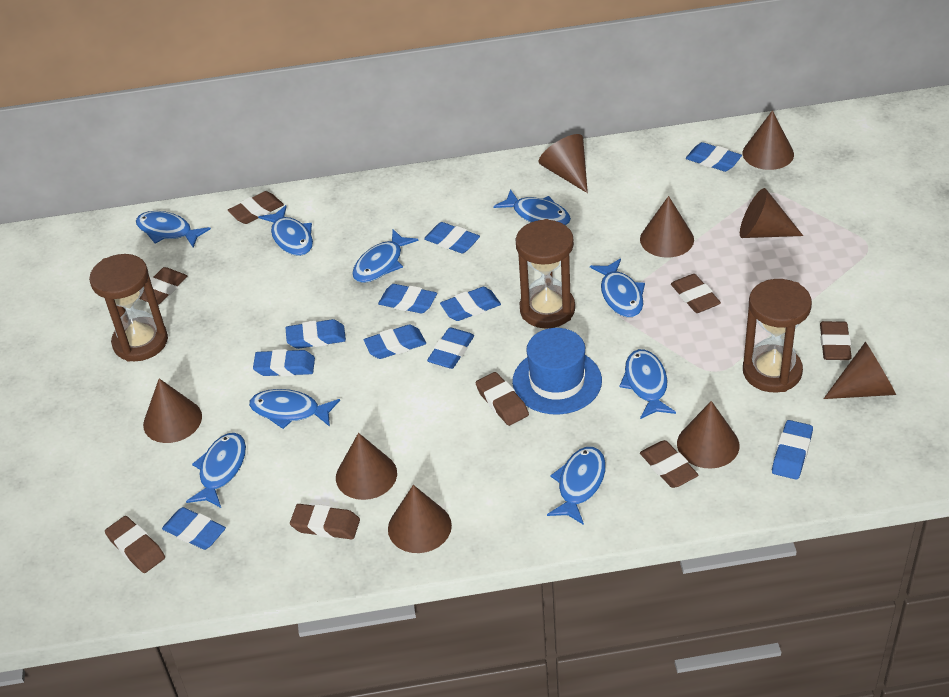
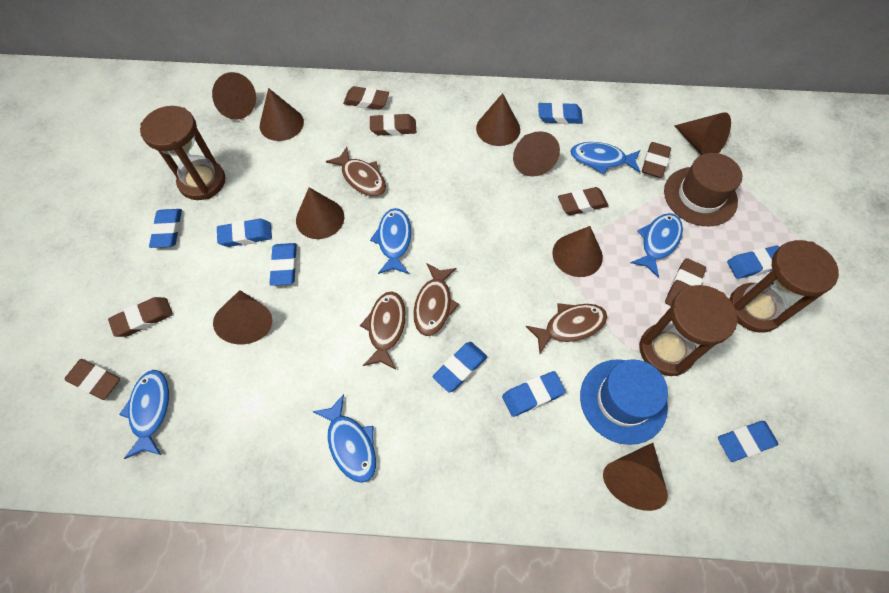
blue eraser: [162,507,226,550] [253,349,315,376] [286,319,346,349] [364,324,426,359] [378,284,437,313] [424,222,480,254] [427,327,474,369] [440,287,501,321] [686,142,742,172] [772,420,813,480] = 10 -> [149,209,182,248] [217,219,272,247] [269,243,297,286] [433,342,487,393] [502,371,566,417] [538,102,583,124] [718,421,778,462] [727,246,780,279] = 8
blue fish: [136,211,211,248] [186,433,246,508] [249,389,340,429] [258,205,313,256] [352,229,418,283] [493,189,571,225] [547,447,606,525] [590,258,645,317] [619,349,676,419] = 9 -> [119,370,169,459] [312,394,376,483] [370,208,411,274] [570,142,640,174] [630,213,683,278] = 5
brown eraser: [105,516,165,573] [139,267,187,305] [228,191,284,224] [290,504,360,539] [476,372,529,426] [640,440,698,488] [671,274,721,313] [820,321,852,360] = 8 -> [64,359,120,400] [108,297,173,337] [343,86,389,110] [370,113,416,136] [558,187,609,215] [642,142,671,178] [665,258,706,306] = 7
brown fish: none = 0 -> [326,147,386,197] [360,292,406,369] [413,263,459,336] [525,303,607,354] = 4
brown hat: none = 0 -> [664,153,742,226] = 1

